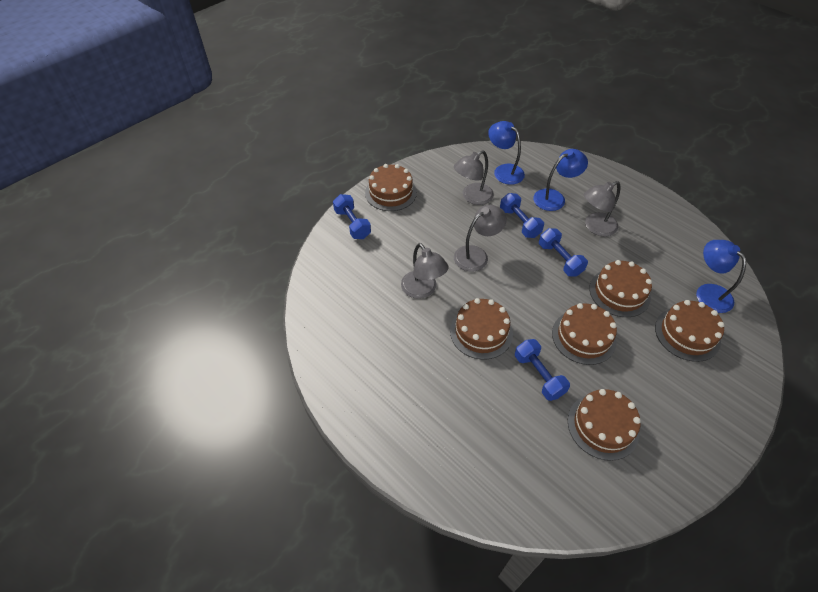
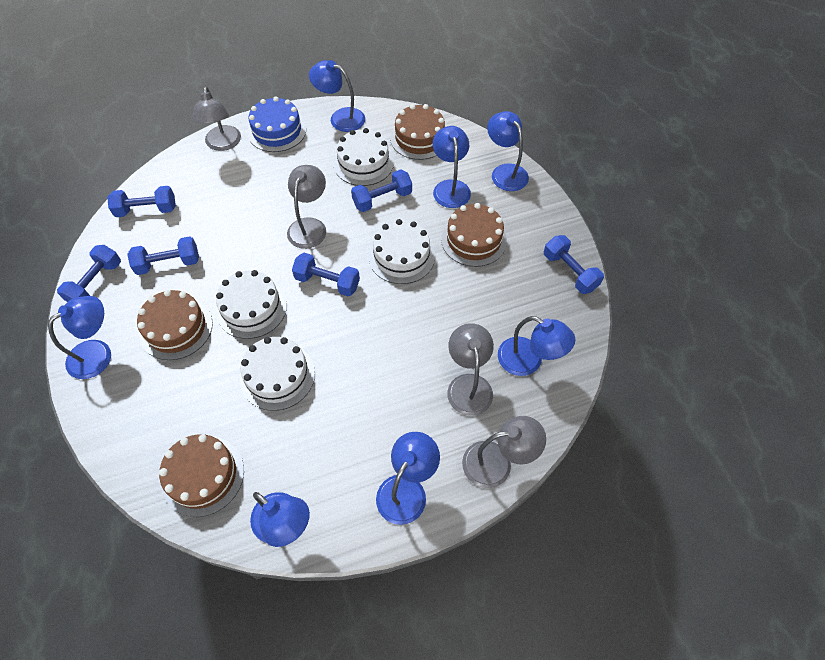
blue cake: none = 0 -> [248,96,306,152] = 1
blue dumbbell: [333,194,371,239] [500,193,544,238] [515,339,570,401] [539,228,588,277] = 4 -> [57,245,121,302] [107,186,176,217] [127,236,199,275] [292,253,360,296] [351,169,412,212] [544,235,604,294] = 6
blue lamp: [488,121,525,185] [533,149,588,211] [696,240,746,313] = 3 -> [48,296,111,379] [250,492,310,547] [309,60,365,132] [376,432,440,525] [433,126,471,208] [487,111,529,191] [498,316,575,376] = 7
brown cake: [365,164,417,211] [450,298,513,360] [552,303,617,365] [568,389,641,461] [589,260,652,317] [655,300,724,362] = 6 -> [137,290,213,360] [159,434,244,517] [390,104,445,160] [441,203,507,267] = 4
white cake: none = 0 -> [216,270,287,339] [240,337,315,411] [333,128,394,186] [369,219,435,284] = 4

